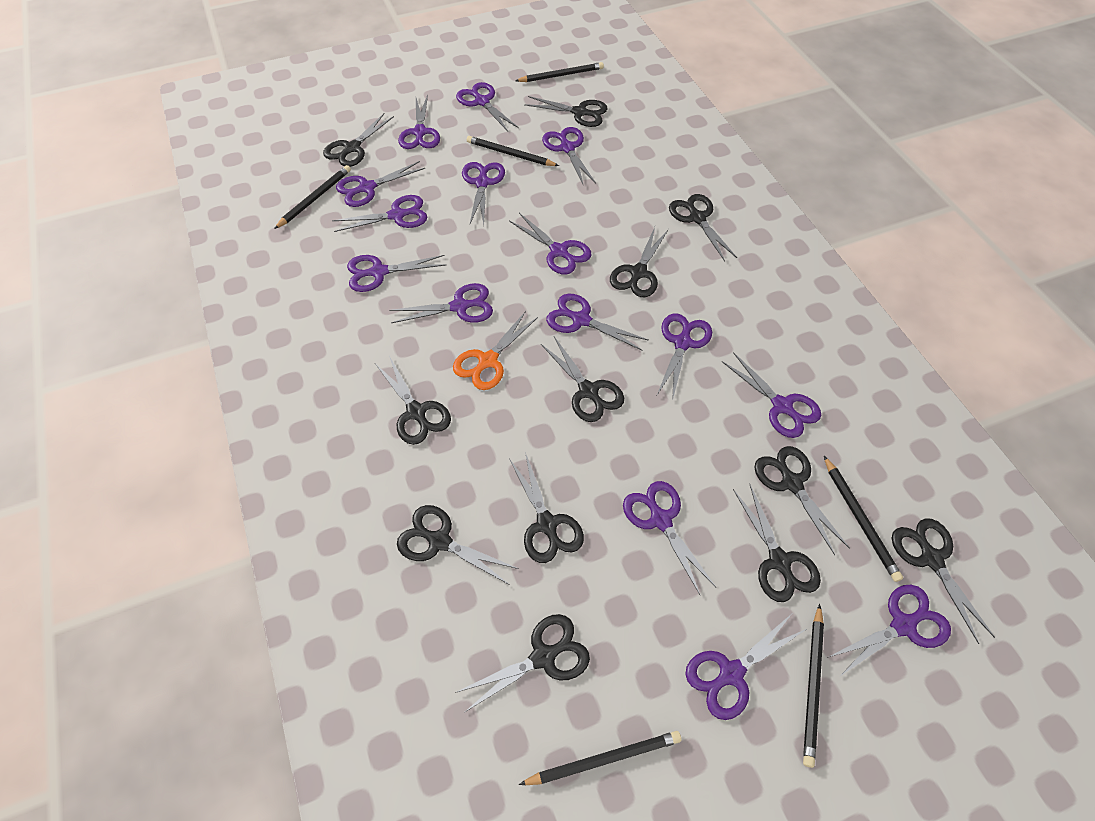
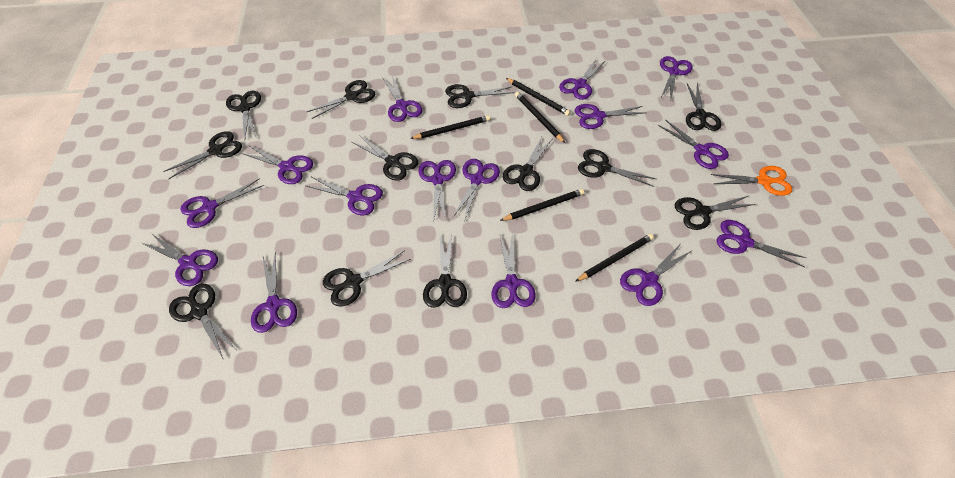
black pencil: [274,165,351,229] [467,136,559,166] [515,62,604,82] [519,731,682,785] [803,604,824,768] [824,456,903,582] = 6 -> [410,115,490,139] [500,189,585,221] [506,78,571,116] [515,92,565,143] [575,234,654,282] = 5

